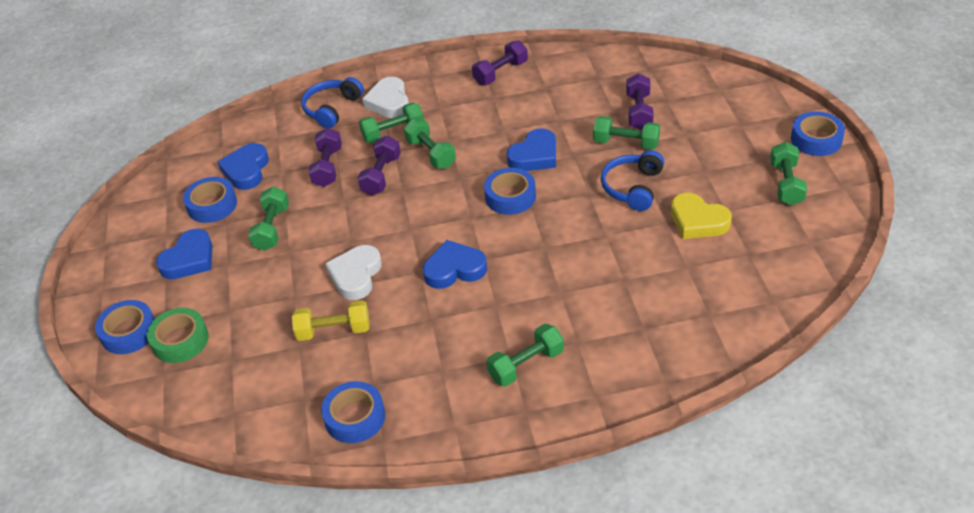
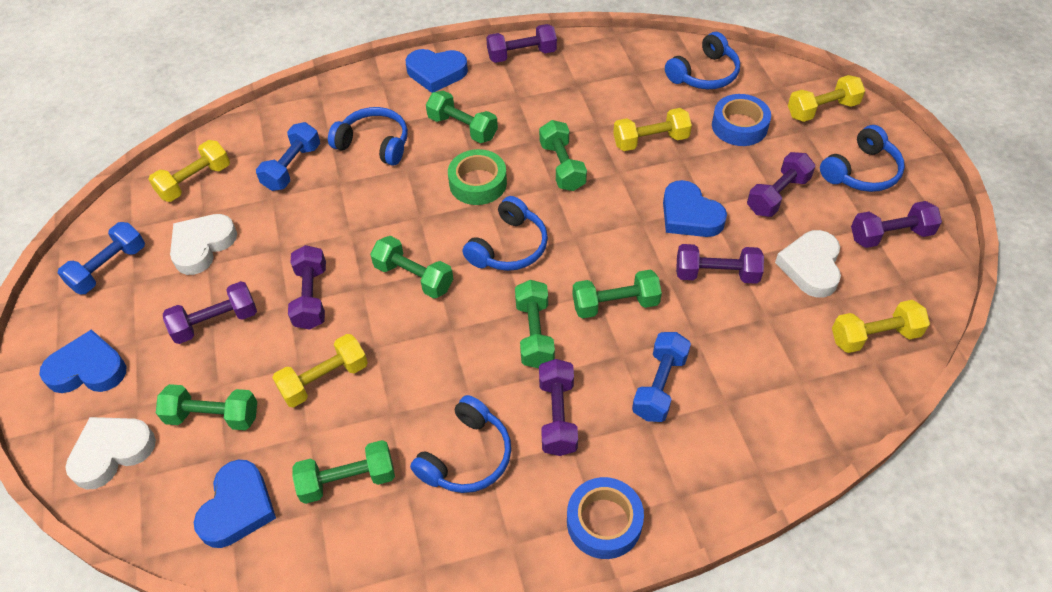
blue dumbbell: none = 0 -> [58,222,145,295] [256,122,320,191] [632,332,691,422] = 3
blue headphones: [301,77,364,128] [601,150,664,211] = 2 -> [328,107,408,166] [410,395,511,493] [463,196,548,271] [665,32,740,89] [820,125,905,192] = 5
blue tape: [95,300,155,354] [183,177,237,223] [321,381,385,443] [484,168,536,215] [791,111,845,156] = 5 -> [567,477,644,559] [712,94,771,146] = 2
green dumbbell: [248,187,289,251] [359,102,424,143] [404,118,456,168] [486,324,564,387] [593,116,660,150] [770,142,807,206] = 6 -> [156,384,257,430] [292,440,395,504] [370,236,453,298] [426,90,498,143] [515,280,555,368] [539,120,587,191] [572,270,662,318] = 7
purple dumbbell: [309,128,342,187] [358,136,401,195] [472,40,528,85] [626,73,654,130] = 4 -> [163,281,257,344] [288,245,326,330] [486,24,557,63] [539,359,578,456] [676,244,764,284] [747,152,815,217] [851,201,942,248] = 7
white heart: [325,245,382,300] [362,77,409,118] = 2 -> [65,417,156,490] [170,214,237,275] [775,230,841,298] = 3
yellow dumbbell: [292,300,370,341] = 1 -> [149,140,230,202] [272,334,368,407] [613,108,692,151] [788,75,865,122] [832,300,930,353] = 5
yellow heart: [671,193,732,239] = 1 -> none = 0

